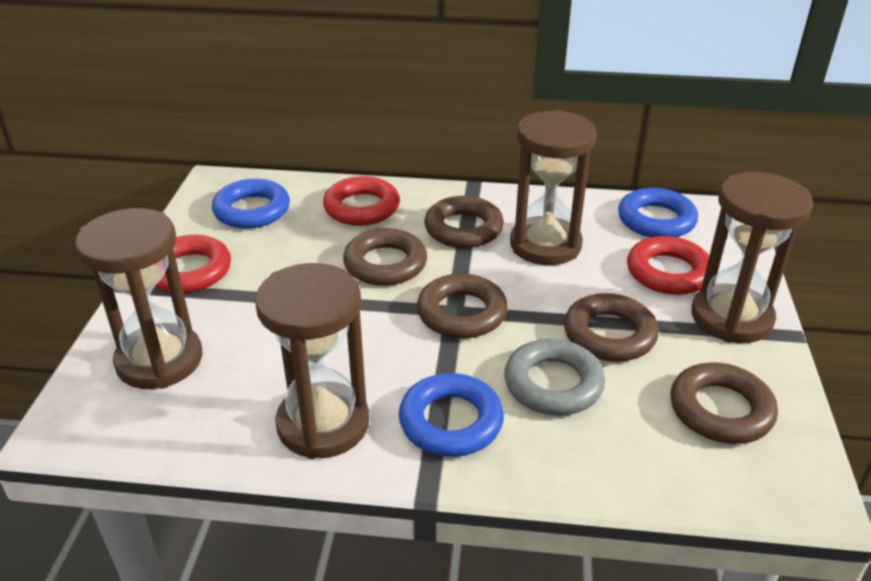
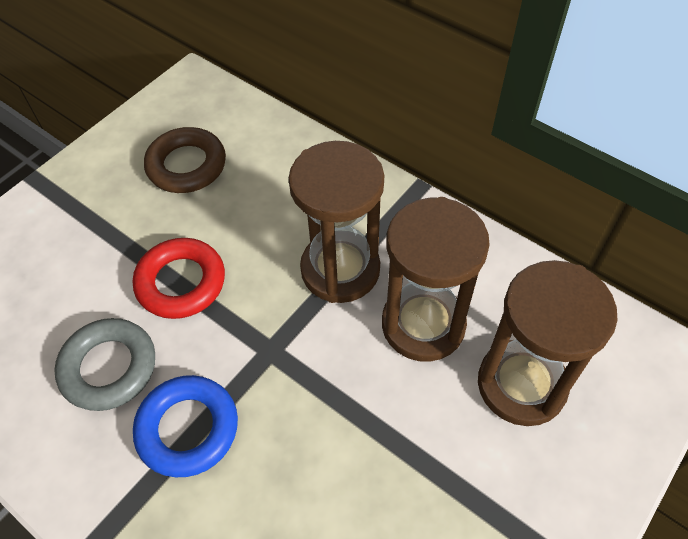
blue ring: [212,179,290,229] [399,373,504,457] [618,188,698,238] = 3 -> [133,375,238,477] = 1
brown hourglass: [75,208,202,389] [255,263,369,459] [510,110,597,265] [691,172,813,343] = 4 -> [288,141,384,303] [382,197,490,362] [478,260,618,426] = 3
brown ring: [343,228,427,286] [417,274,508,338] [424,196,504,248] [564,293,659,362] [671,362,778,444] = 5 -> [144,127,226,193] = 1
red ring: [155,235,231,293] [323,176,400,226] [627,236,709,295] = 3 -> [133,238,225,319] = 1

